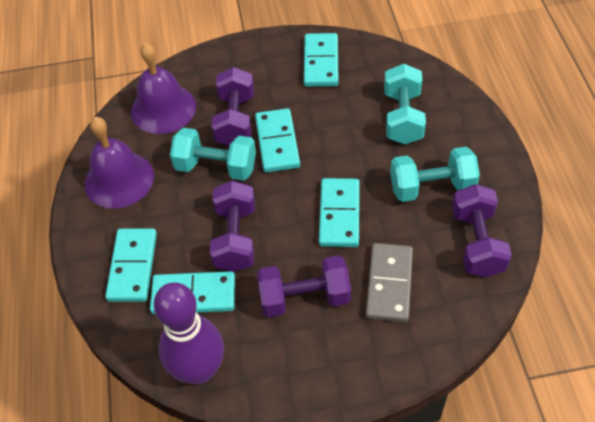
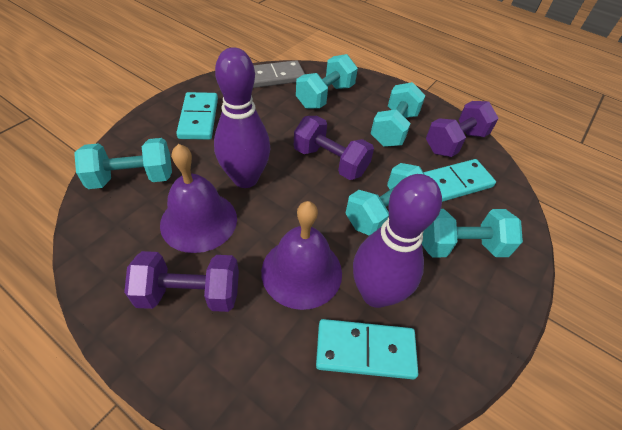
purple bowling pin: [153,282,224,385] = 1 -> [214,47,271,188] [353,174,442,308] = 2
purple dumbbell: [210,180,255,272] [211,67,254,146] [257,255,351,318] [452,184,512,277] = 4 -> [124,251,239,312] [294,116,374,180] [426,101,499,157] = 3
turquoise domino: [105,228,157,302] [150,271,235,314] [255,108,300,172] [304,33,339,87] [319,178,360,247] = 5 -> [176,92,218,140] [316,319,418,379] [423,159,496,202] = 3
turquoise dumbbell: [170,128,256,180] [384,64,426,145] [390,147,480,202] = 3 -> [74,138,172,189] [296,54,358,109] [345,163,425,236] [371,82,426,147] [422,209,523,257] = 5

